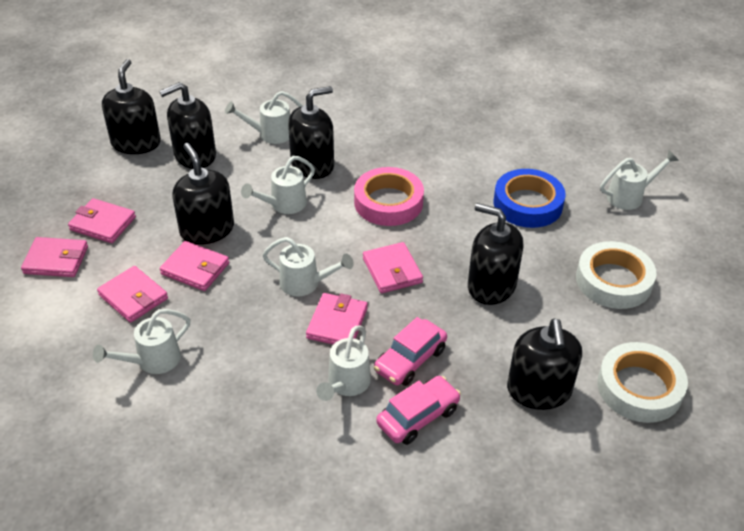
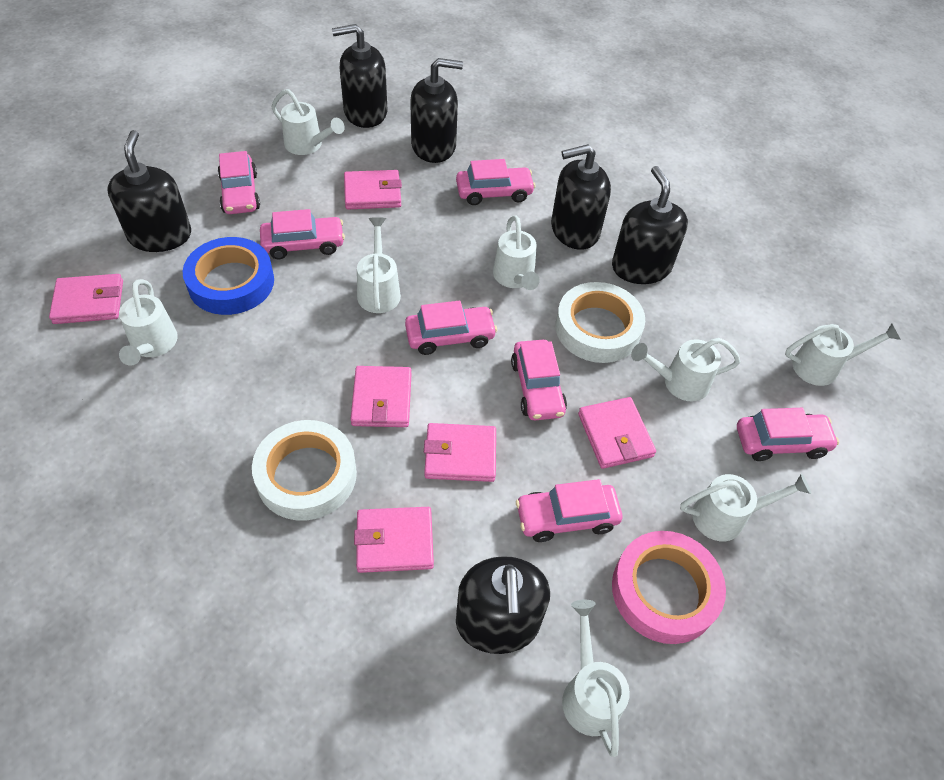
pink car: [374,317,447,386] [376,376,461,445] = 2 -> [218,151,260,214] [260,209,345,259] [405,301,497,355] [456,159,536,205] [511,340,567,420] [516,479,622,542] [737,408,839,461] = 7
white watering can: [93,309,191,374] [225,91,303,144] [241,156,315,214] [262,237,354,296] [316,325,371,401] [600,150,679,210] = 6 -> [119,279,178,366] [272,89,345,155] [357,217,401,313] [493,216,540,290] [562,600,630,757] [631,338,741,401] [680,474,811,541] [785,323,901,386] = 8

